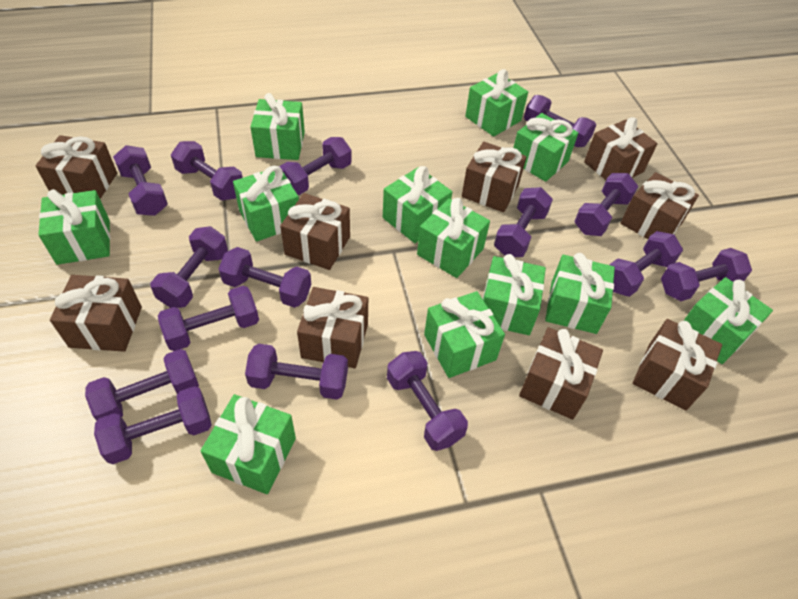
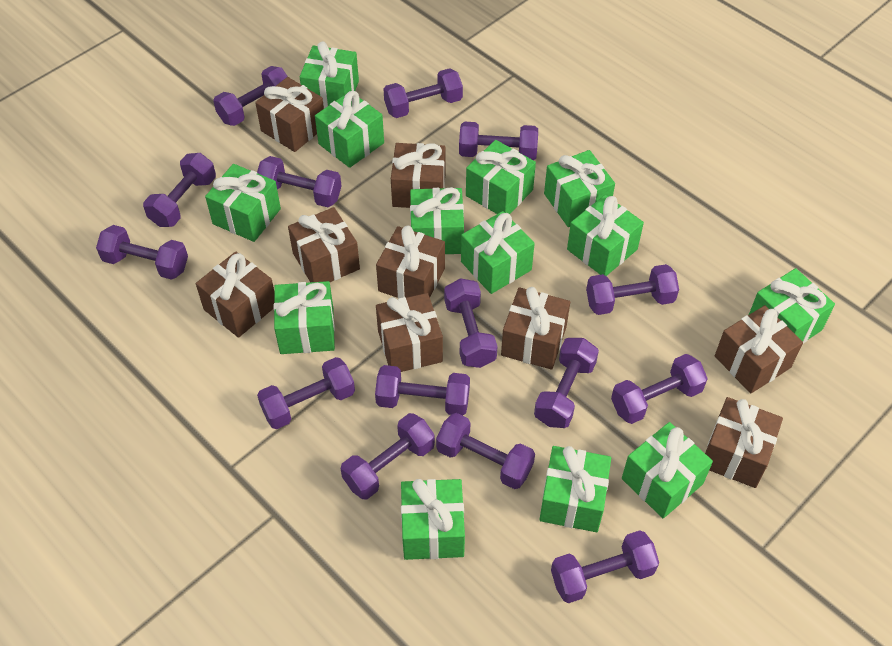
green gift: [38,189,110,265] [200,394,296,494] [233,166,299,242] [250,93,305,160] [383,166,452,243] [417,198,490,278] [424,291,505,378] [465,69,528,137] [482,254,546,335] [513,113,578,182] [545,253,615,334] [684,277,773,364] = 12 -> [205,164,281,242] [274,281,335,354] [300,41,359,109] [315,91,384,168] [401,479,465,560] [410,187,464,254] [461,211,535,294] [466,140,536,214] [539,446,611,532] [544,150,615,227] [567,195,644,276] [622,422,713,518] [749,268,835,344] = 13

